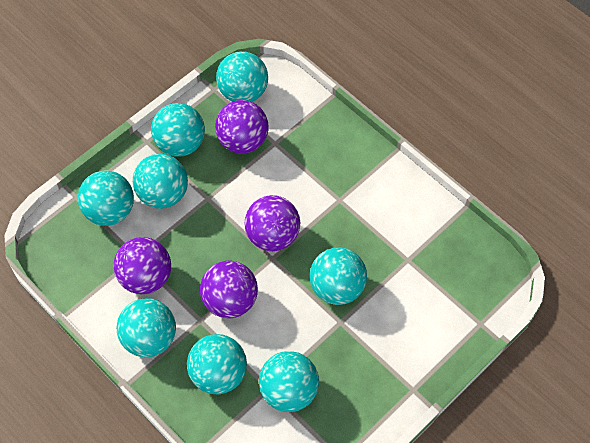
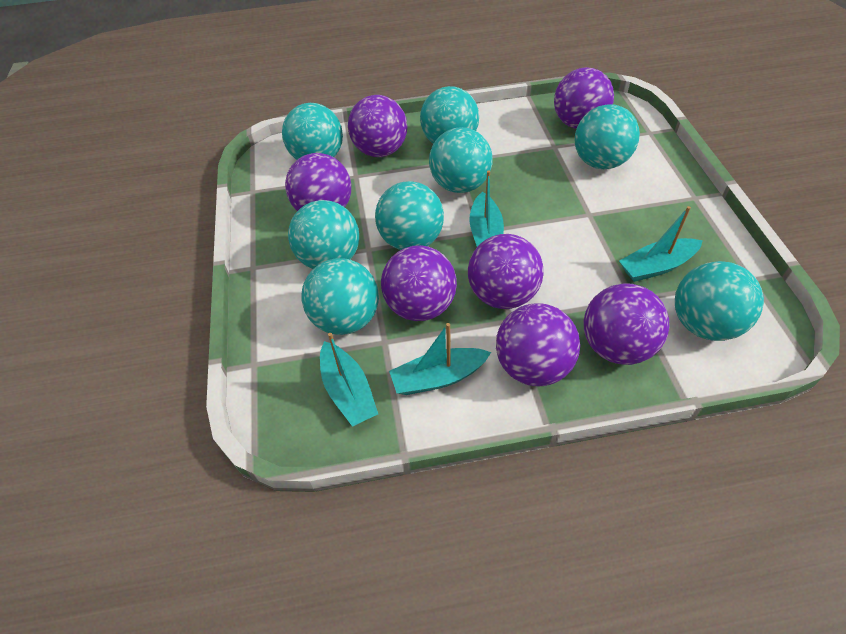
purple ball: [113,237,171,294] [200,261,258,319] [215,100,268,154] [244,195,300,251] = 4 -> [285,153,351,211] [348,95,407,157] [381,245,457,321] [468,234,543,309] [496,303,580,386] [554,67,614,129] [583,283,669,365] = 7
turquoise boat: none = 0 -> [320,333,378,427] [389,323,491,395] [469,171,504,247] [619,206,703,282] = 4

